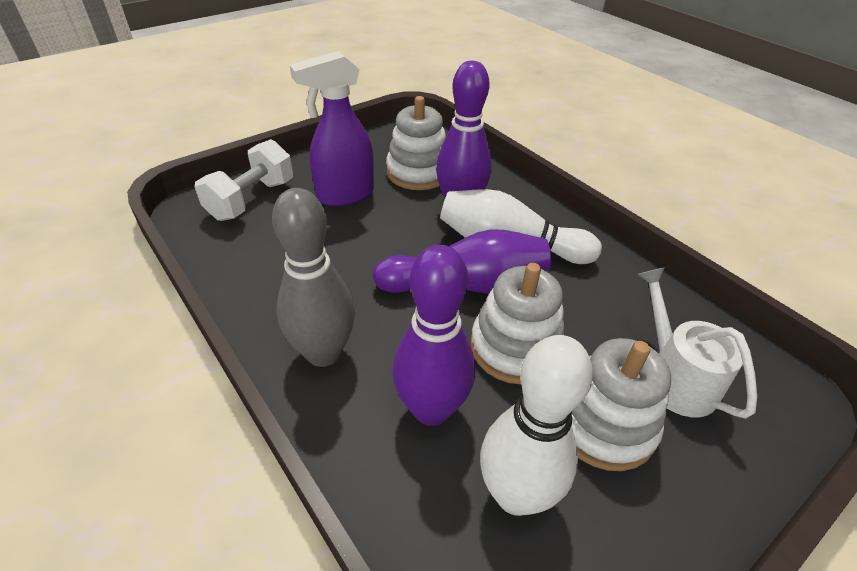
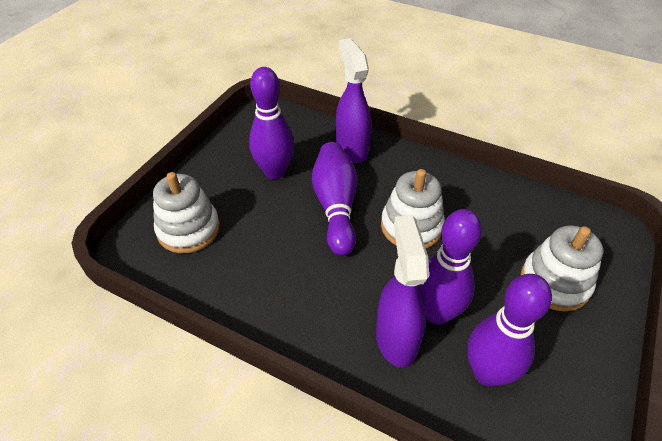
grey bowling pin: [272,188,355,367] = 1 -> none = 0
purple bowling pin: [373,229,551,293] [392,245,475,426] [436,61,492,199] = 3 -> [249,67,294,179] [312,142,357,256] [419,209,482,325] [467,274,552,387] = 4
purple spray bottle: [290,51,374,206] = 1 -> [336,38,371,163] [376,215,429,367] = 2
white bowling pin: [440,189,602,264] [480,335,593,516] = 2 -> none = 0
white dumbbell: [195,139,293,221] = 1 -> none = 0
white watering can: [637,267,757,419] = 1 -> none = 0

